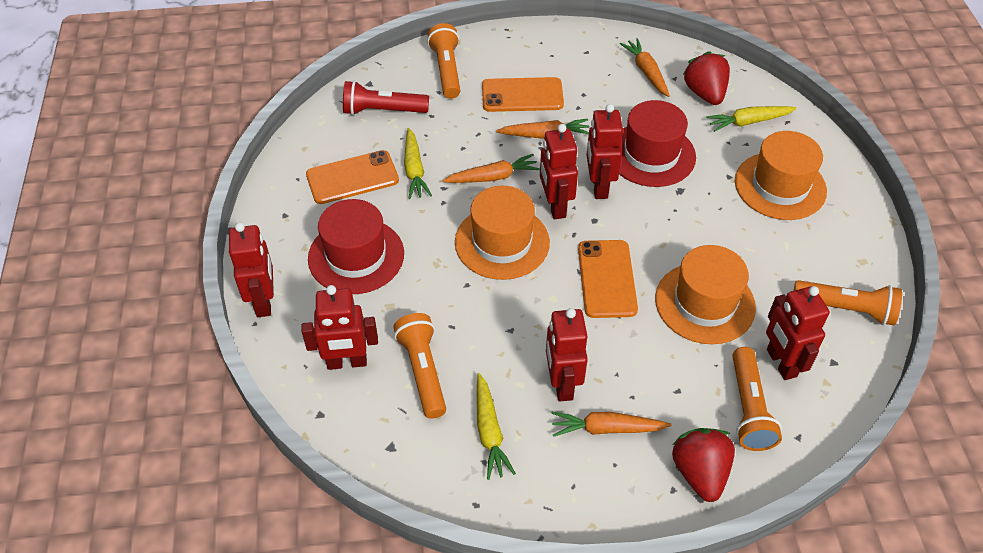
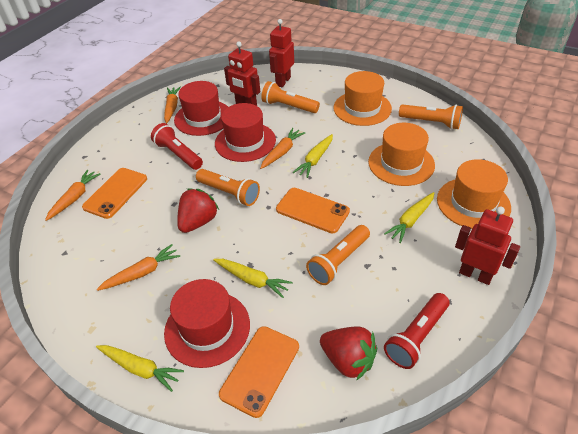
red flashlight: [343,81,429,115] = 1 -> [151,123,203,170] [384,293,450,369] = 2
red hat: [308,199,404,294] [619,100,696,187] = 2 -> [164,279,250,368] [174,81,228,136] [215,103,276,162] = 3
red robot: [229,222,274,317] [301,285,378,370] [540,124,578,219] [546,308,588,402] [586,104,623,199] [766,286,830,380] = 6 -> [224,42,260,106] [269,19,294,87] [455,207,520,285] = 3
yellow carrot: [404,128,432,199] [477,373,516,480] [706,106,797,132] = 3 -> [96,345,184,392] [213,259,292,298] [293,134,333,178] [384,192,434,243] = 4

